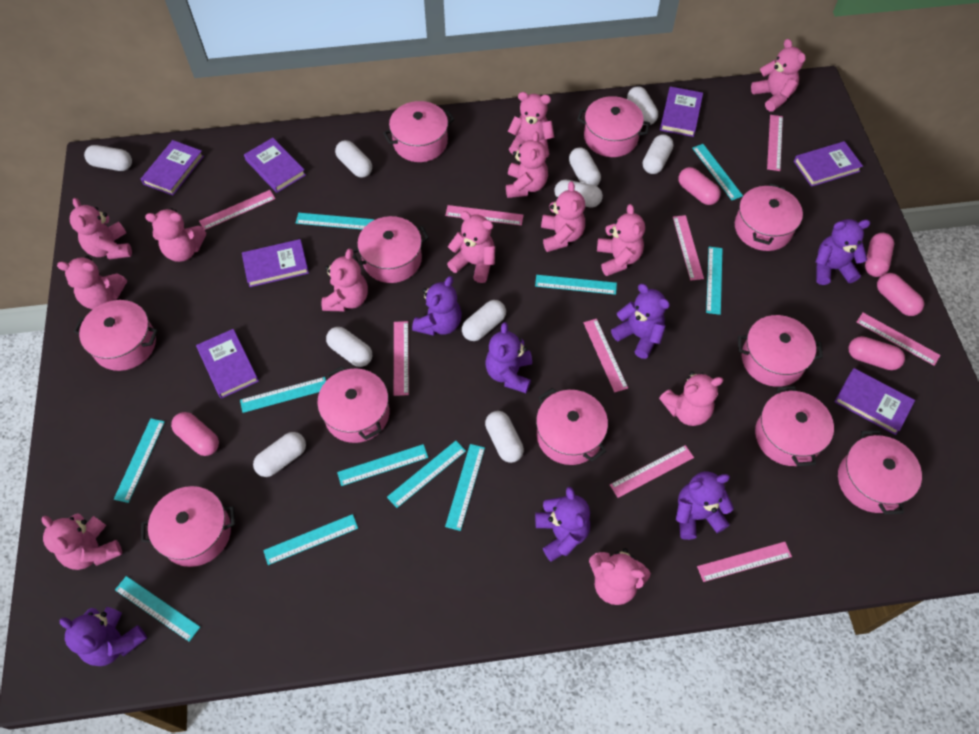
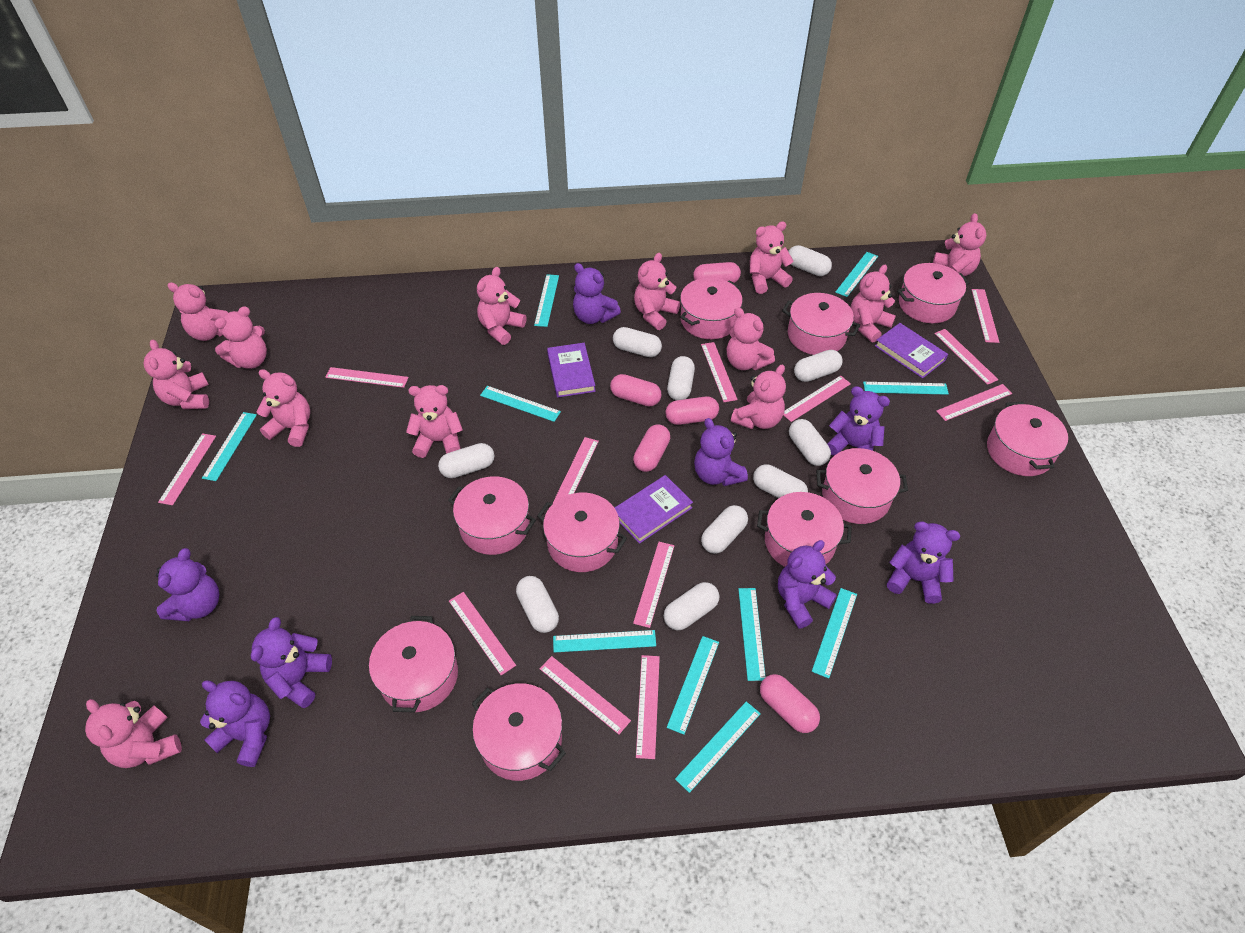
pink pot: [74,300,158,371] [141,486,235,567] [317,366,389,443] [353,216,429,283] [383,101,454,162] [536,388,608,465] [577,96,650,157] [735,183,803,251] [738,315,823,387] [755,386,834,466] [838,430,922,515] = 11 -> [369,616,458,713] [448,476,536,555] [472,683,566,781] [537,493,627,572] [680,278,743,339] [757,492,852,567] [782,293,860,355] [816,448,908,524] [897,263,970,323] [987,402,1068,476] = 10
pink ruler: [199,190,275,230] [394,321,409,396] [445,205,524,226] [583,319,628,393] [610,445,694,498] [673,215,704,280] [697,542,792,582] [767,115,783,171] [857,313,940,366] = 9 -> [158,433,216,505] [325,367,409,388] [449,592,516,675] [540,656,631,734] [552,437,599,504] [633,542,674,628] [636,655,660,759] [701,342,738,402] [783,376,851,422] [934,329,999,385] [936,384,1012,421] [971,289,999,343] = 12
purple book: [141,140,204,196] [196,329,259,399] [242,239,309,287] [244,138,306,193] [660,87,703,137] [794,141,863,187] [834,368,915,435] = 7 -> [547,343,596,398] [615,475,693,544] [875,323,948,378] = 3
purple teddy bear: [60,607,147,666] [412,276,462,336] [485,322,532,393] [535,487,590,561] [611,284,670,359] [676,471,734,540] [816,219,870,285] = 7 -> [156,548,219,621] [200,680,270,767] [251,617,332,708] [573,263,621,324] [694,418,748,486] [778,540,837,628] [828,386,890,456] [887,521,960,604] = 8
turquoise ruler: [114,418,165,503] [115,576,200,642] [240,377,326,413] [263,514,358,565] [296,213,374,230] [337,444,428,486] [387,441,466,508] [445,444,485,531] [535,275,617,295] [692,144,743,200] [706,247,723,315] = 11 -> [202,412,257,481] [480,386,561,422] [534,274,559,327] [553,630,656,653] [667,636,719,735] [675,701,761,793] [738,588,766,681] [812,588,857,678] [836,252,878,297] [863,382,949,395] = 10

